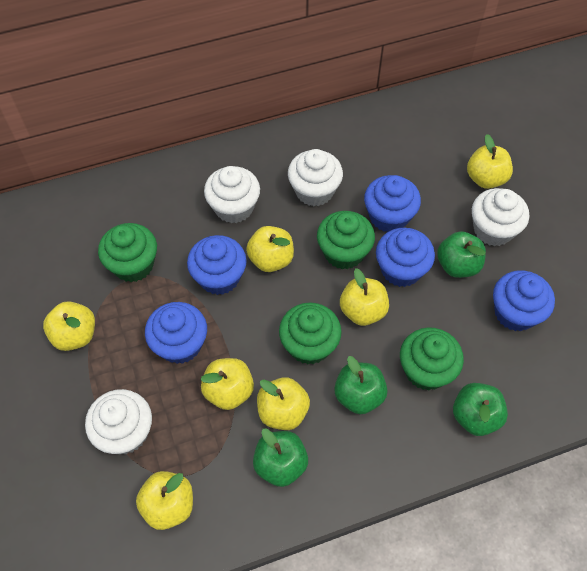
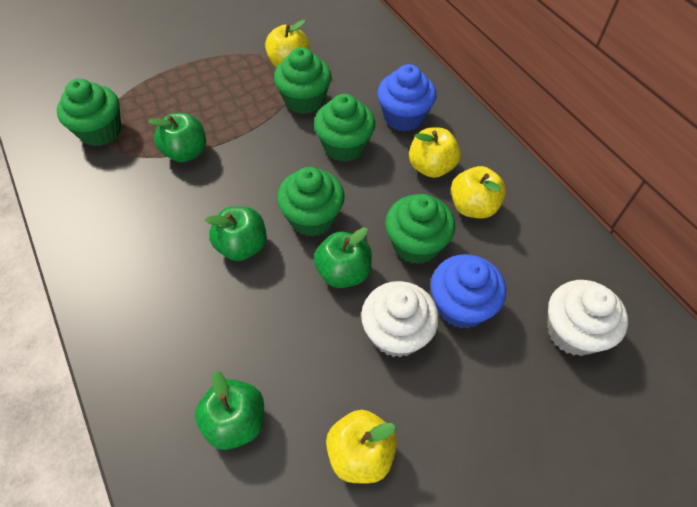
blue cupcake: [145,302,207,364] [187,235,247,295] [364,175,421,232] [376,228,435,287] [493,270,555,331] = 5 -> [377,64,436,132] [431,254,506,329] = 2
green cupcake: [98,223,157,282] [279,302,342,364] [317,211,375,269] [400,327,464,391] = 4 -> [57,79,121,146] [274,47,332,114] [277,167,345,236] [314,94,375,162] [385,194,455,264] = 5
white cupcake: [85,389,152,454] [204,166,260,223] [288,149,343,206] [472,188,529,246] = 4 -> [361,281,439,357] [547,280,628,356] = 2
yellow apple: [43,301,95,351] [136,471,193,530] [201,358,254,410] [246,226,294,272] [257,377,310,430] [340,268,389,326] [467,134,513,189] = 7 -> [265,20,310,67] [326,410,397,483] [409,128,461,178] [451,166,506,218] = 4

